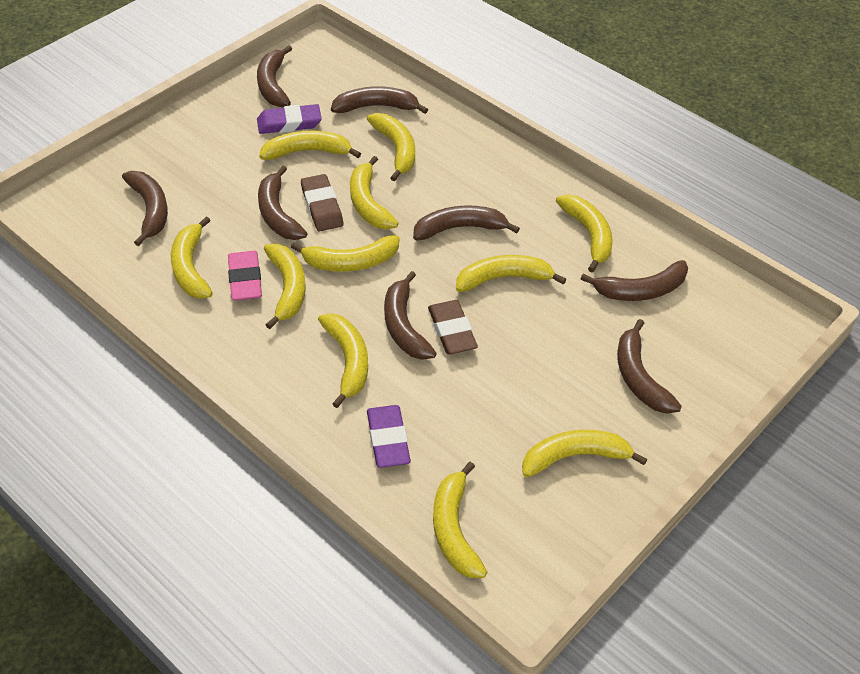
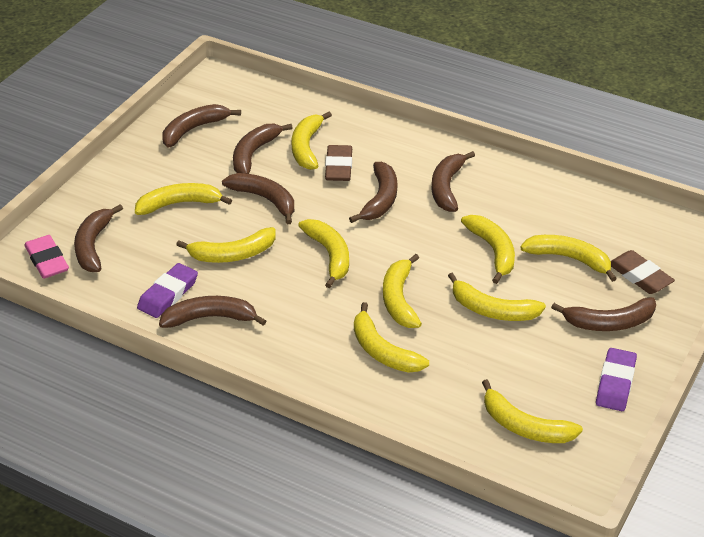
yellow banana: [171,216,213,299] [259,131,361,160] [264,244,306,329] [291,235,399,272] [318,313,368,408] [350,156,399,230] [367,113,415,181] [433,462,487,578] [456,255,566,292] [522,430,647,477] [556,194,613,273] = 11 -> [135,183,232,215] [176,227,276,263] [292,112,332,170] [298,219,349,288] [354,302,429,373] [383,254,422,328] [448,273,546,321] [461,215,515,284] [482,379,583,443] [520,235,617,282] = 10

